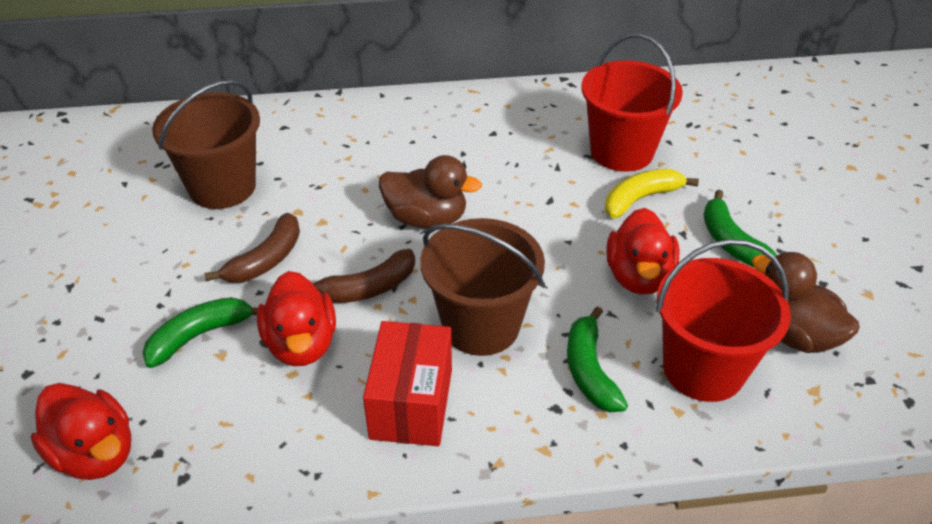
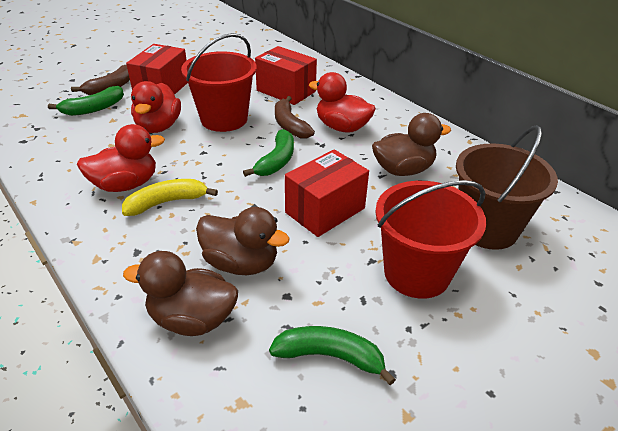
brown bucket: [152,80,260,209] [420,218,545,356] = 2 -> [456,125,558,250] = 1
brown duck: [379,155,482,229] [752,252,860,353] = 2 -> [123,251,238,336] [196,207,290,275] [372,113,451,176] = 3
red box: [363,321,452,446] = 1 -> [126,44,188,95] [255,46,317,105] [285,149,369,237] = 3

